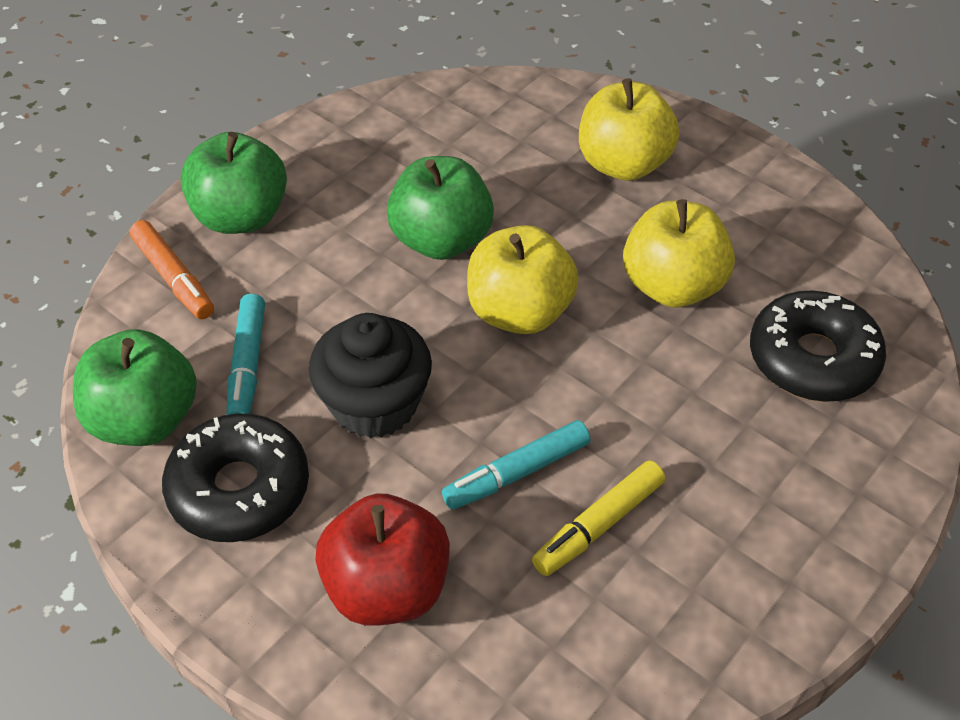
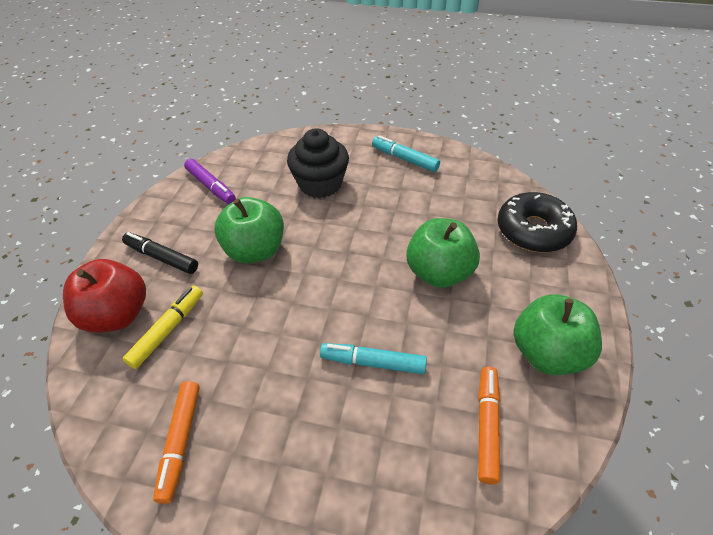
black donut: [162,413,309,542] [750,290,886,402] = 2 -> [498,192,577,253] = 1
black marker: none = 0 -> [122,232,198,274] = 1
orange marker: [130,220,214,319] = 1 -> [153,381,200,504] [478,367,500,485] = 2
purple marker: none = 0 -> [184,159,236,204] = 1
yellow apple: [467,225,579,334] [579,78,679,181] [623,199,735,308] = 3 -> none = 0

